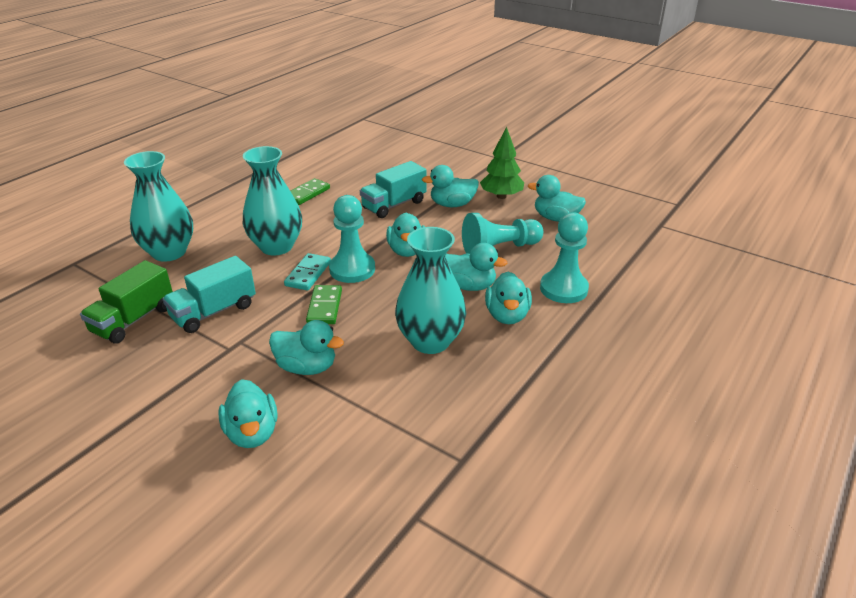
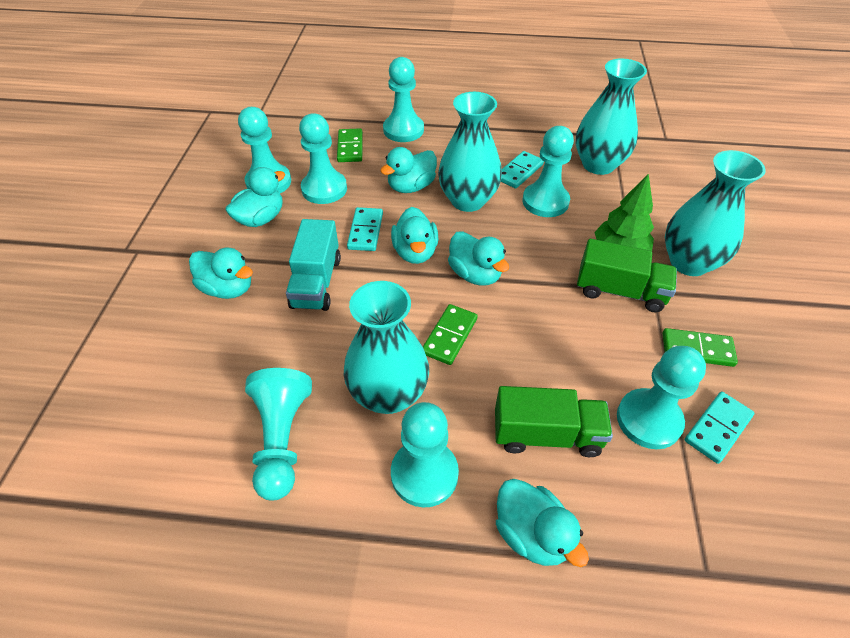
green domino: [291,178,330,205] [306,285,342,324] = 2 -> [337,128,363,162] [423,304,478,365] [662,328,738,367] = 3
green truck: [80,260,173,344] = 1 -> [495,386,613,457] [577,238,677,312] = 2
turquoise domino: [284,253,331,291] = 1 -> [347,207,383,251] [501,151,544,189] [685,392,754,464] = 3
turquoise duck: [218,379,277,448] [269,320,344,375] [386,213,425,257] [422,165,479,207] [445,243,507,291] [485,271,532,324] [528,175,586,222] = 7 -> [189,248,253,299] [225,167,285,227] [380,147,437,193] [391,207,438,264] [448,231,509,286] [496,479,589,567] = 6
turquoise pawn: [329,195,375,283] [462,213,543,254] [540,212,589,303] = 3 -> [238,107,291,193] [245,368,312,500] [299,113,347,204] [383,57,424,142] [391,402,459,507] [522,126,574,217] [617,346,706,449] = 7
turquoise truck: [162,256,256,333] [360,161,427,218] = 2 -> [286,219,341,311] = 1
turquoise vase: [124,151,193,262] [243,146,302,255] [395,227,466,354] = 3 -> [344,281,429,414] [438,92,502,212] [576,58,647,175] [665,150,766,276] = 4

